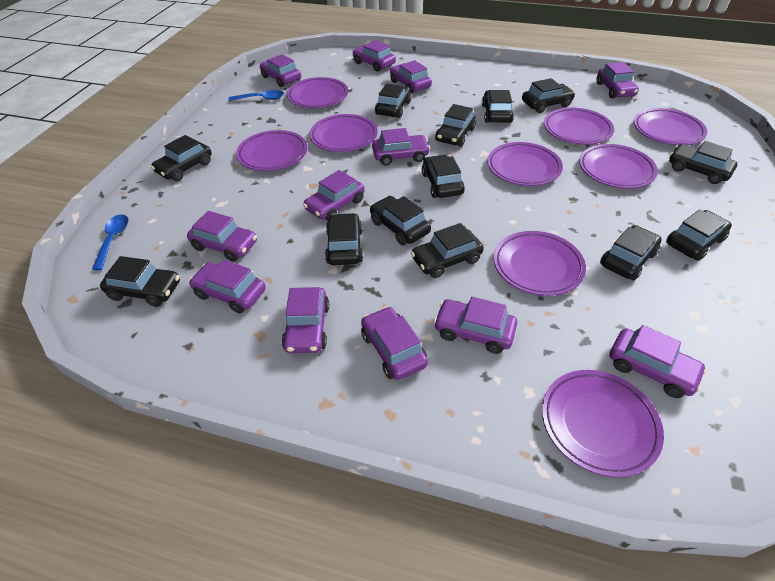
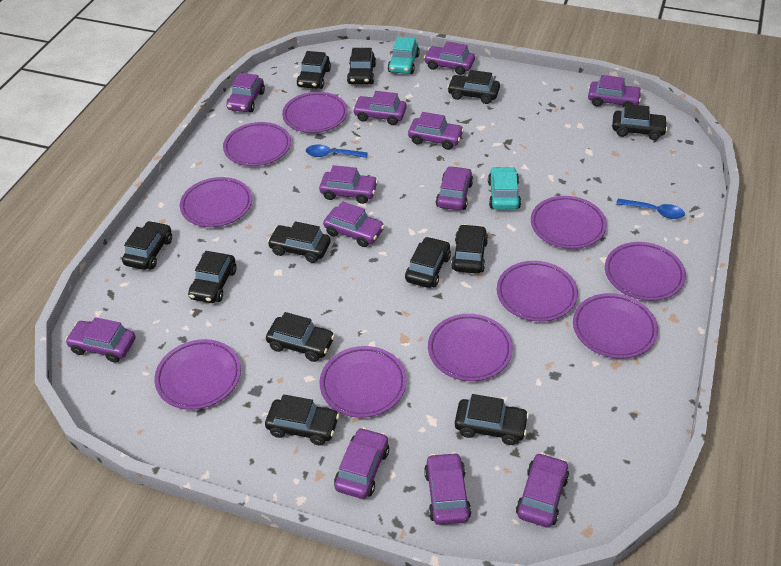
black car: [100,256,180,307] [151,135,212,181] [325,213,363,265] [370,196,431,245] [375,83,412,118] [411,223,484,278] [422,155,465,198] [435,104,476,147] [482,90,514,123] [522,78,575,113] [600,225,662,280] [666,209,732,261] [669,141,737,184] = 13 -> [122,221,172,270] [188,251,237,303] [265,394,339,446] [266,312,335,362] [267,221,331,263] [297,51,331,89] [347,48,376,84] [405,237,451,288] [447,70,500,104] [451,224,488,273] [455,394,529,445] [612,104,668,140] = 12
purple plate: [236,130,308,171] [287,77,348,108] [310,114,378,152] [487,142,563,186] [494,231,586,296] [542,370,664,477] [544,108,614,145] [579,144,658,189] [634,108,707,145] = 9 -> [154,339,241,410] [180,177,252,227] [223,122,291,166] [282,92,348,133] [320,346,406,418] [428,314,513,381] [497,261,578,322] [531,196,607,249] [573,293,658,359] [605,242,686,301] = 10
turquoise car: none = 0 -> [388,37,420,74] [488,167,521,210] = 2

